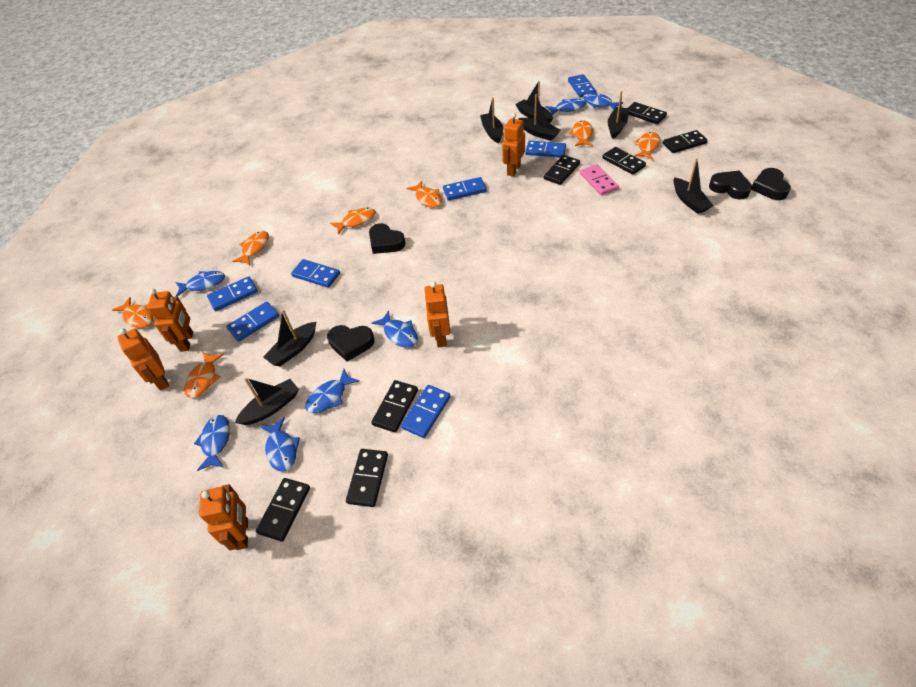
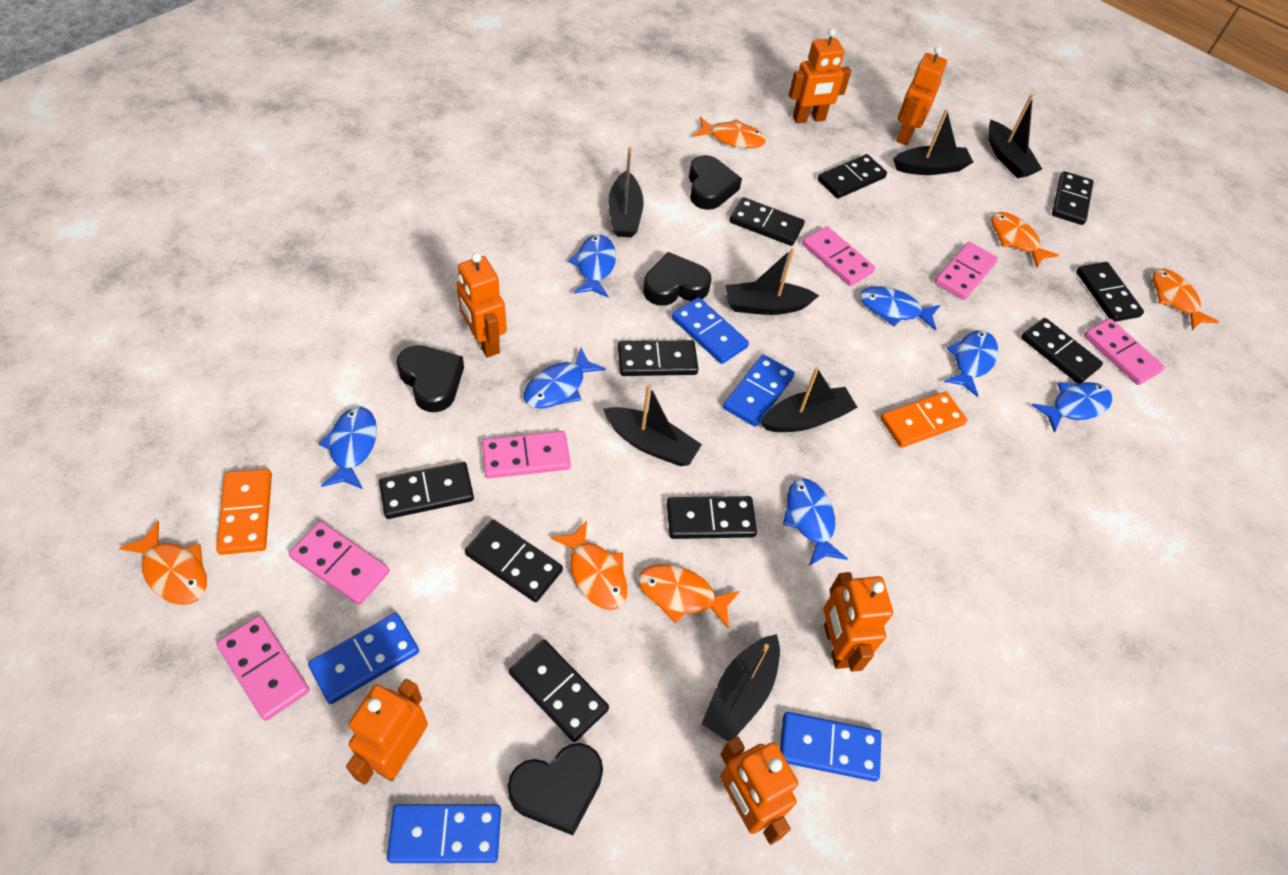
black domino: [256,478,310,542] [346,449,388,507] [371,380,418,433] [544,155,580,185] [602,147,646,175] [628,102,667,124] [663,130,707,153] = 7 -> [379,462,474,519] [465,520,563,602] [509,639,609,742] [618,340,698,376] [667,496,757,539] [729,197,805,246] [818,154,887,199] [1021,318,1103,384] [1052,171,1094,225] [1076,262,1144,322] = 10
blue domino: [207,276,258,311] [226,302,279,342] [291,259,340,288] [401,385,451,438] [443,177,487,201] [525,141,566,158] [568,74,596,98] = 7 -> [308,613,419,704] [387,804,501,863] [672,297,749,364] [723,355,795,427] [780,712,881,782] = 5
orange domino: none = 0 -> [216,469,272,555] [881,392,967,448] = 2
orange fish: [112,297,153,328] [184,352,224,398] [232,231,269,265] [330,207,376,234] [406,181,442,208] [568,120,593,146] [633,132,660,160] = 7 -> [119,521,207,605] [551,520,627,610] [638,564,740,629] [693,117,766,148] [991,212,1059,268] [1153,269,1219,330] = 6
orange robot: [117,328,169,391] [147,289,193,352] [199,484,248,550] [424,282,450,347] [502,113,525,177] = 5 -> [346,679,428,785] [456,253,507,358] [720,737,798,845] [789,28,851,124] [823,572,893,672] [896,46,947,145] = 6
pink domino: [580,164,619,195] = 1 -> [216,616,309,721] [289,521,390,605] [482,431,571,479] [802,226,875,286] [935,242,998,300] [1084,318,1165,385] = 6

